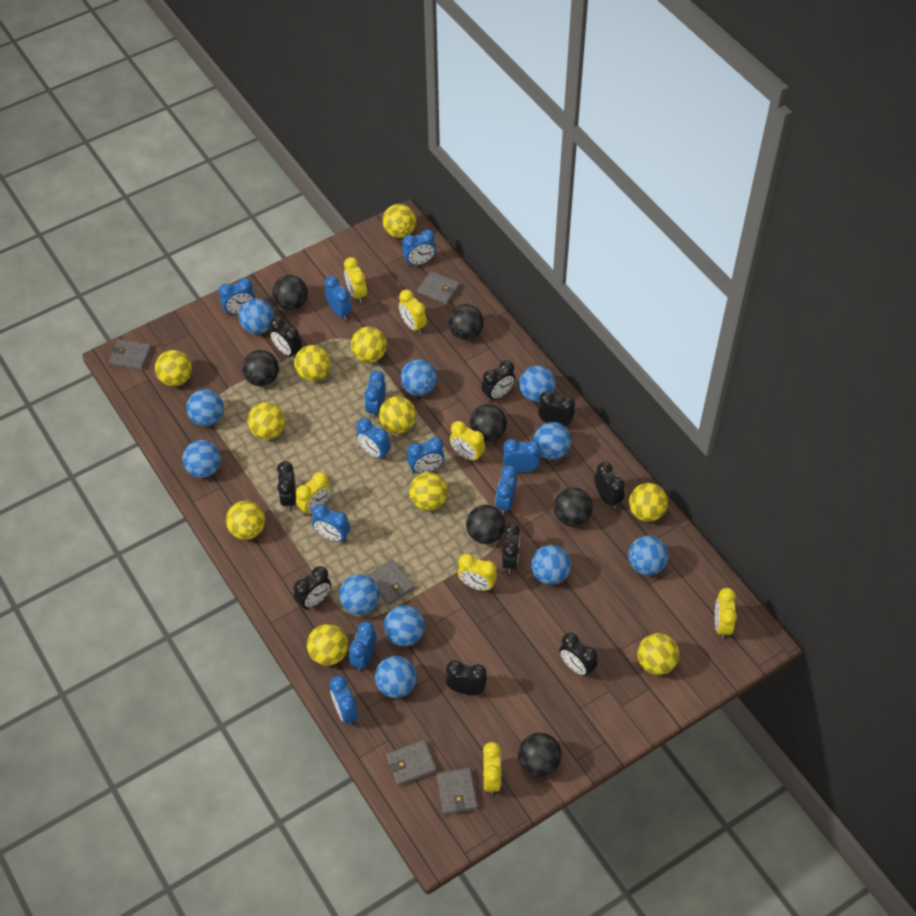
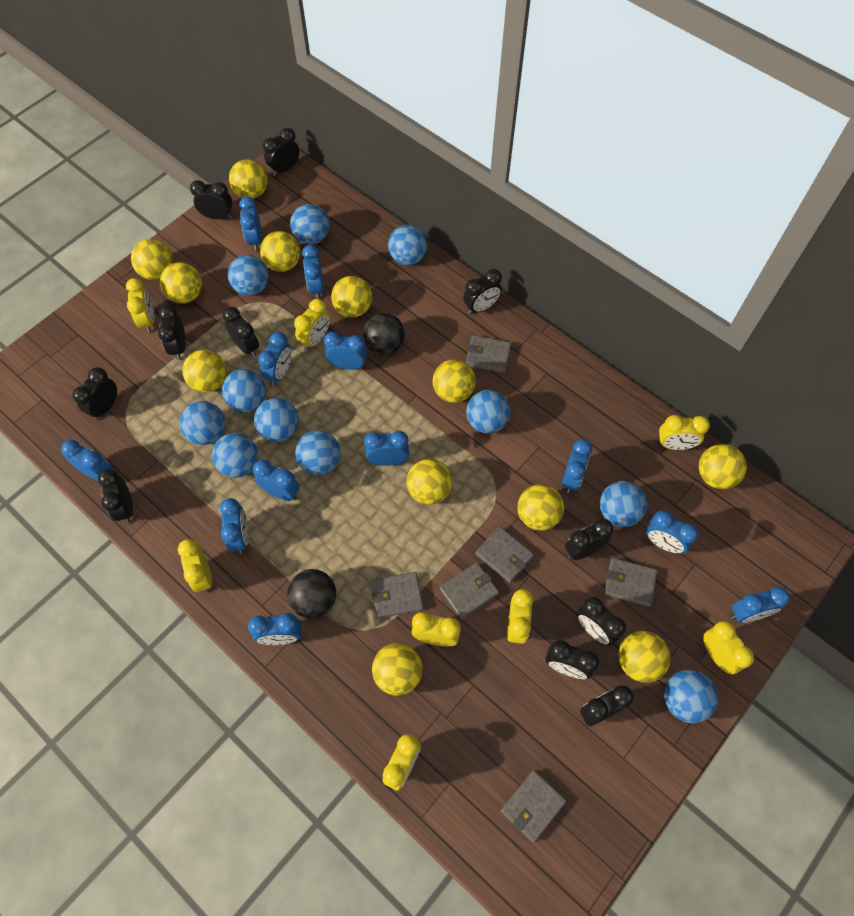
black ball: [242,350,279,386] [272,275,308,310] [448,304,484,340] [466,505,505,544] [469,404,507,442] [518,733,562,777] [554,488,593,527] = 7 -> [287,569,336,618] [363,313,405,355] = 2
black clock: [270,317,302,357] [277,461,296,511] [294,566,331,610] [446,660,487,695] [481,360,515,402] [502,523,520,573] [538,391,575,427] [559,633,598,677] [594,462,625,509] = 9 -> [72,367,117,420] [98,469,133,523] [158,305,186,360] [190,180,232,219] [223,307,259,357] [263,128,299,176] [463,269,502,314] [545,640,599,679] [565,519,613,560] [577,597,626,646] [580,685,634,726] = 11
blue clock: [219,278,255,315] [312,504,350,542] [325,276,352,321] [330,676,358,726] [349,621,376,672] [356,418,391,460] [364,370,386,419] [402,229,436,267] [407,437,445,474] [495,465,517,515] [503,439,541,472] = 11 -> [61,440,112,481] [220,498,248,554] [239,196,262,251] [248,613,301,645] [253,460,300,501] [258,332,292,385] [302,245,324,299] [324,332,367,370] [364,431,409,466] [562,439,592,493] [646,511,699,554] [731,586,790,623] = 12
grey wallet: [109,339,152,370] [367,560,415,605] [386,740,437,786] [417,271,460,305] [436,768,478,815] = 5 -> [371,572,423,618] [440,562,499,619] [466,335,511,373] [475,526,534,583] [501,770,566,842] [604,558,657,607] = 6
yellow ball: [155,350,192,386] [226,501,265,540] [248,402,285,439] [294,345,331,381] [307,624,348,666] [351,327,387,363] [379,396,416,433] [382,204,416,238] [409,472,448,511] [629,483,668,522] [637,633,679,675] = 11 -> [131,239,173,280] [160,262,202,304] [182,350,227,393] [229,159,267,199] [260,231,300,272] [331,276,372,317] [372,643,423,696] [407,459,452,505] [433,360,476,403] [518,484,564,531] [618,631,671,683] [699,444,747,489] = 12
yellow clock: [296,472,331,516] [344,257,367,303] [399,290,427,334] [450,421,485,462] [458,554,497,591] [483,742,502,795] [715,588,737,639] = 7 -> [126,278,155,333] [178,539,212,593] [294,299,330,350] [383,734,421,791] [412,612,461,646] [507,589,533,644] [658,415,710,450] [703,621,754,674] = 8

